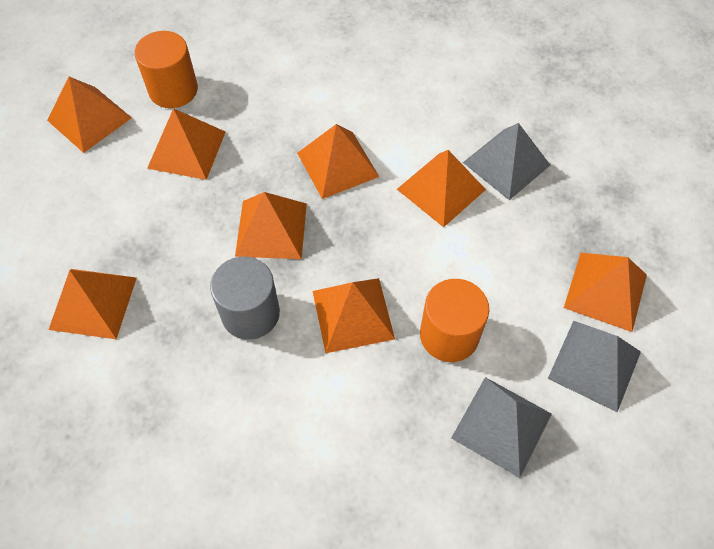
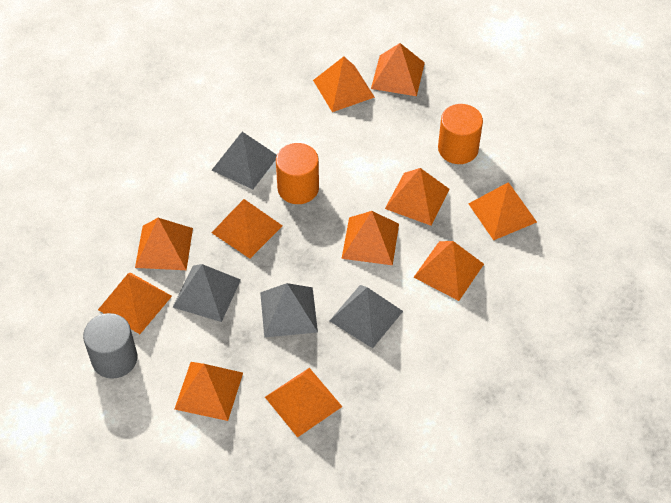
grey pyramid: [451,377,552,478] [463,123,550,200] [548,321,641,412] = 3 -> [173,264,241,322] [212,132,277,189] [260,283,318,338] [330,285,403,348] = 4
orange pyramid: [47,77,132,153] [49,269,137,339] [147,108,225,180] [235,192,307,259] [297,124,379,199] [312,278,395,353] [397,150,486,227] [564,253,647,332] = 8 -> [98,273,172,334] [135,218,193,270] [174,362,243,421] [211,199,282,258] [265,368,342,438] [313,57,375,112] [342,211,399,265] [371,43,425,96] [385,168,450,226] [414,241,484,301] [469,182,537,241] = 11

